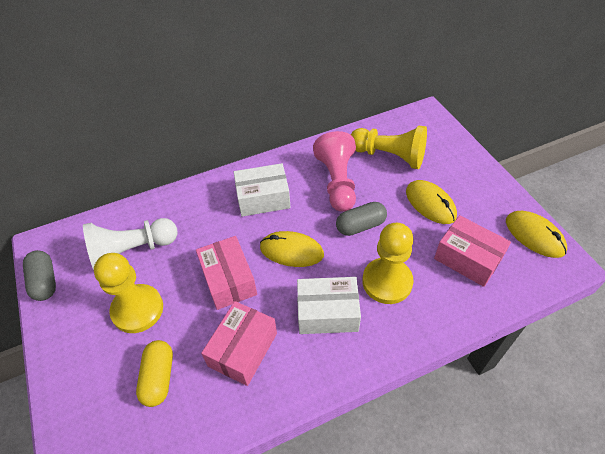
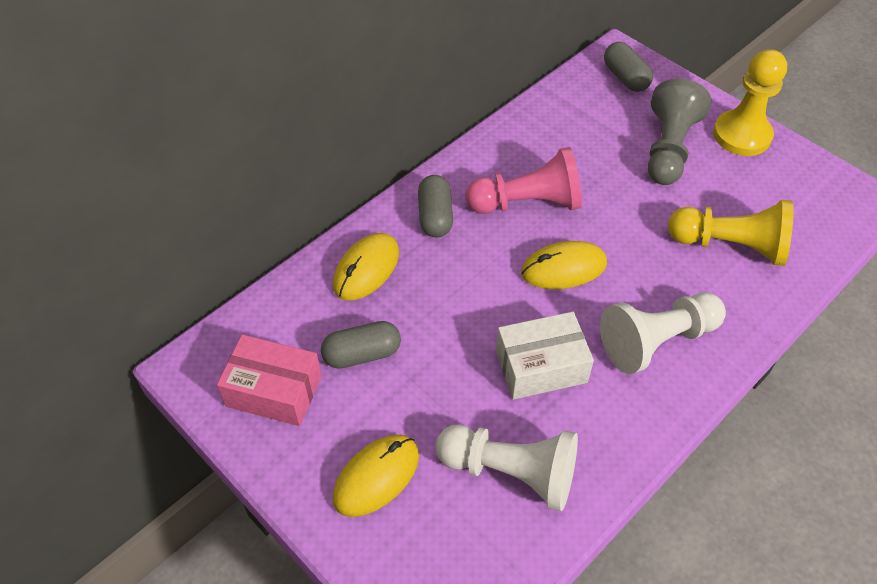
grey capsule: [23,250,56,301] [336,202,387,236] = 2 -> [321,321,401,369] [418,175,453,237] [604,42,653,92] = 3
grey pawn: none = 0 -> [648,79,711,185] = 1
pink box: [196,236,257,310] [201,301,277,386] [434,215,511,287] = 3 -> [217,334,322,426] = 1
white box: [234,163,291,216] [297,277,361,334] = 2 -> [496,312,594,400] = 1
white pawn: [83,218,178,270] = 1 -> [435,424,578,511] [600,293,726,374] = 2
yellow capsule: [136,340,173,407] = 1 -> none = 0
yellow pawn: [94,253,163,333] [351,126,427,169] [362,223,414,304] = 3 -> [668,200,793,266] [713,49,787,156] = 2

